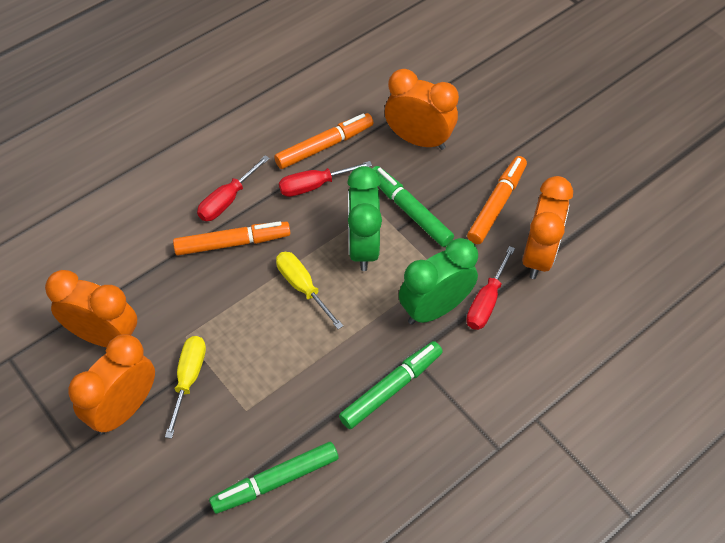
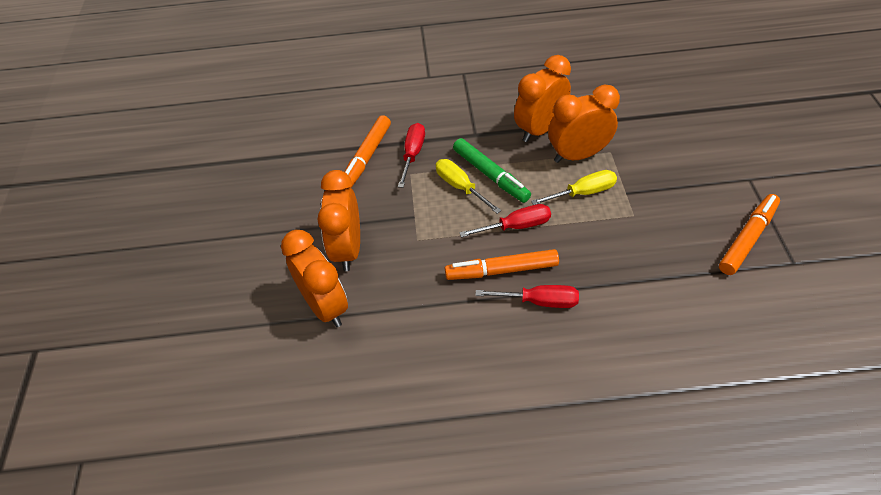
green clock: [347,166,382,271] [399,238,478,325] = 2 -> none = 0
green marker: [209,442,339,514] [339,341,443,429] [372,166,454,247] = 3 -> [453,138,531,203] = 1

